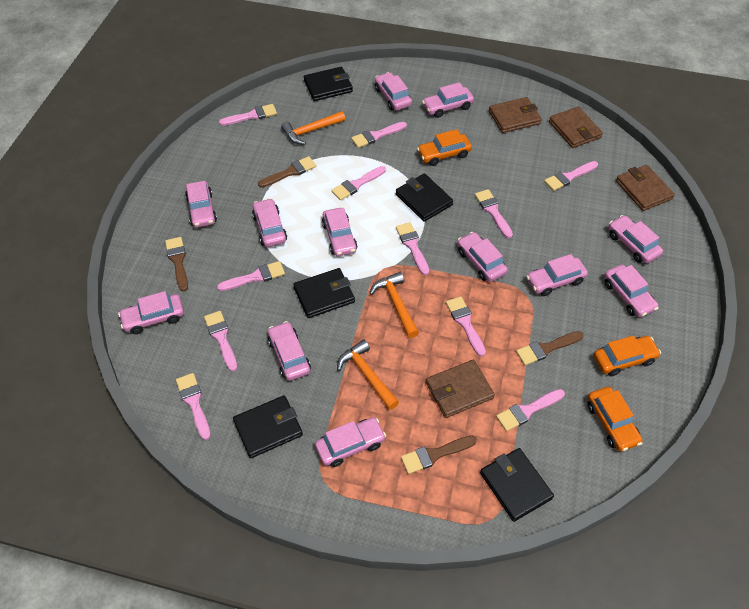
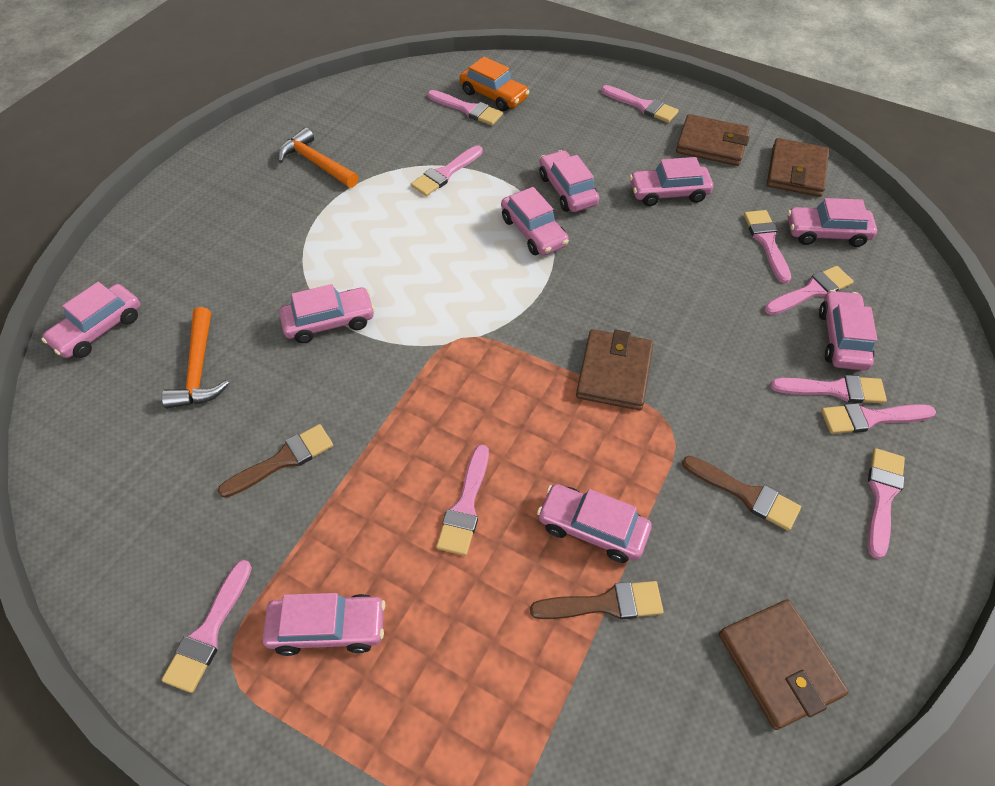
black wallet: [233,396,303,458] [293,268,355,318] [304,67,353,101] [396,173,453,222] [480,448,554,522] = 5 -> none = 0
brown brush: [165,237,188,291] [258,156,316,188] [401,436,477,474] [516,331,584,365] = 4 -> [218,424,333,498] [530,581,664,620] [682,456,801,531] = 3
orange car: [417,129,472,166] [587,387,642,451] [594,336,661,376] = 3 -> [460,57,530,111] = 1
orange hammer: [281,111,345,145] [337,340,399,410] [369,272,419,338] = 3 -> [162,307,229,409] [278,127,358,188] = 2
pink brush: [176,373,211,440] [204,311,237,371] [217,261,285,291] [219,104,277,126] [331,166,386,200] [351,122,407,148] [396,222,429,275] [446,296,486,357] [475,189,513,238] [496,389,565,431] [544,161,598,191] = 11 -> [162,560,252,693] [411,145,483,196] [428,90,503,125] [436,444,489,556] [601,85,679,123] [744,210,791,283] [765,266,854,315] [770,375,887,404] [821,403,936,434] [868,448,905,559] = 10
pink car: [118,291,184,334] [185,181,217,228] [252,198,287,247] [268,321,311,381] [315,417,386,467] [322,208,357,256] [375,72,412,110] [422,82,474,118] [458,232,508,282] [526,254,588,296] [604,264,659,317] [609,215,663,263] = 12 -> [41,282,141,358] [262,593,385,656] [279,284,375,343] [501,187,569,256] [537,484,652,563] [539,150,599,212] [629,157,713,206] [787,198,877,247] [819,290,877,371] = 9

